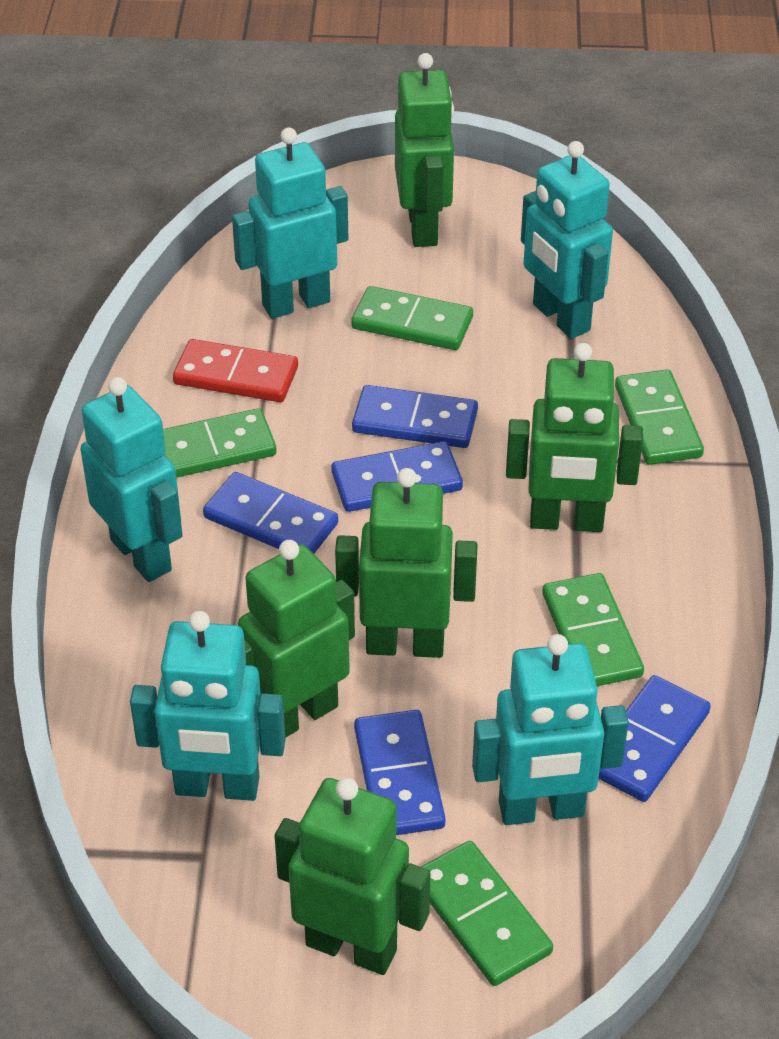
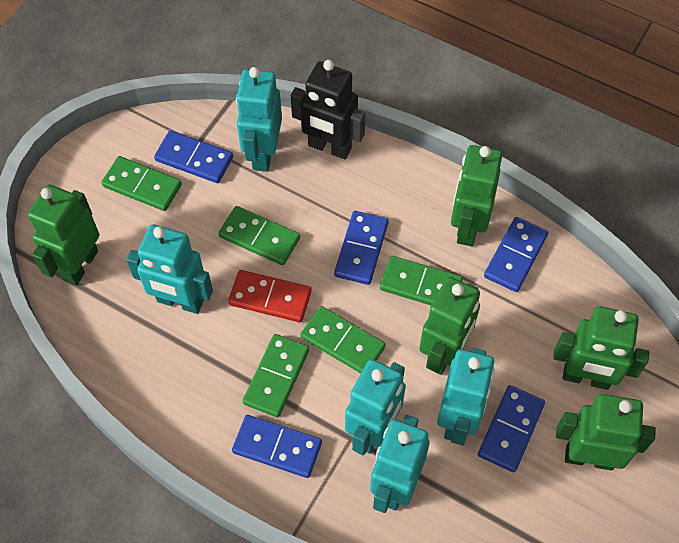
black robot: none = 0 -> [291,60,366,159] = 1

